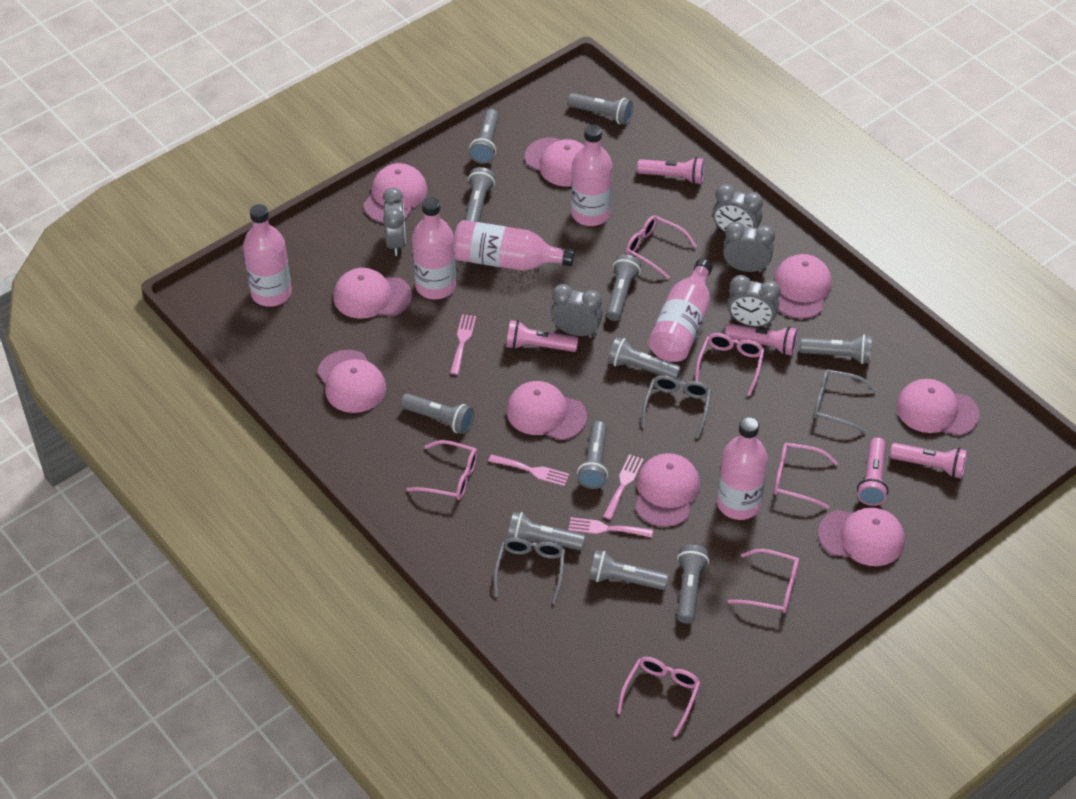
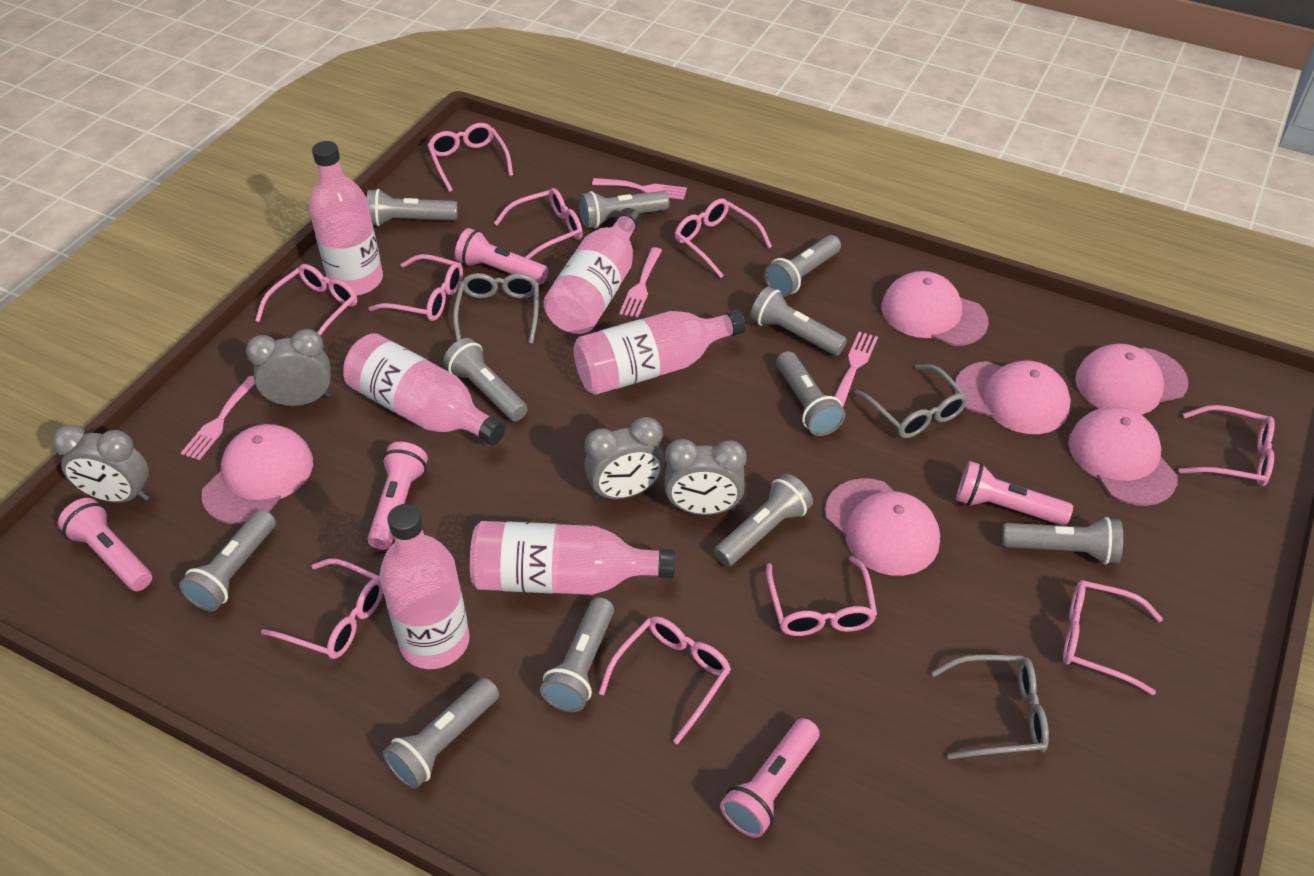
grey clock: [382,188,406,256] [551,284,603,337] [713,184,763,232] [723,222,775,272] [727,275,781,327] = 5 -> [52,424,149,503] [246,329,331,406] [584,417,665,501] [665,439,747,515] = 4
pink cap: [317,350,386,413] [333,268,412,319] [363,163,427,223] [506,381,587,440] [525,137,584,187] [635,453,700,527] [773,254,832,319] [818,508,905,566] [896,379,979,436] = 9 -> [201,424,313,524] [825,478,940,576] [881,271,989,346] [955,360,1071,434] [1068,407,1178,506] [1075,344,1188,415] = 6
pink glasses: [406,440,478,500] [617,657,701,737] [626,215,697,279] [695,333,765,396] [728,549,799,613] [774,443,838,509] = 6 -> [255,264,357,336] [261,559,383,659] [368,254,463,321] [427,123,513,192] [494,188,583,259] [599,617,731,744] [675,198,772,278] [766,556,877,636] [1063,580,1163,695] [1179,405,1275,487] = 10

